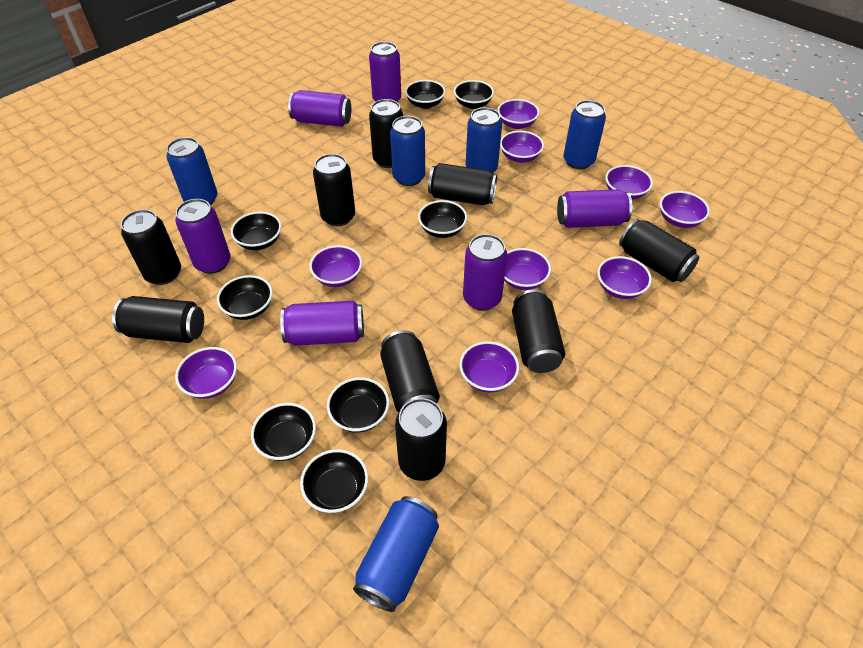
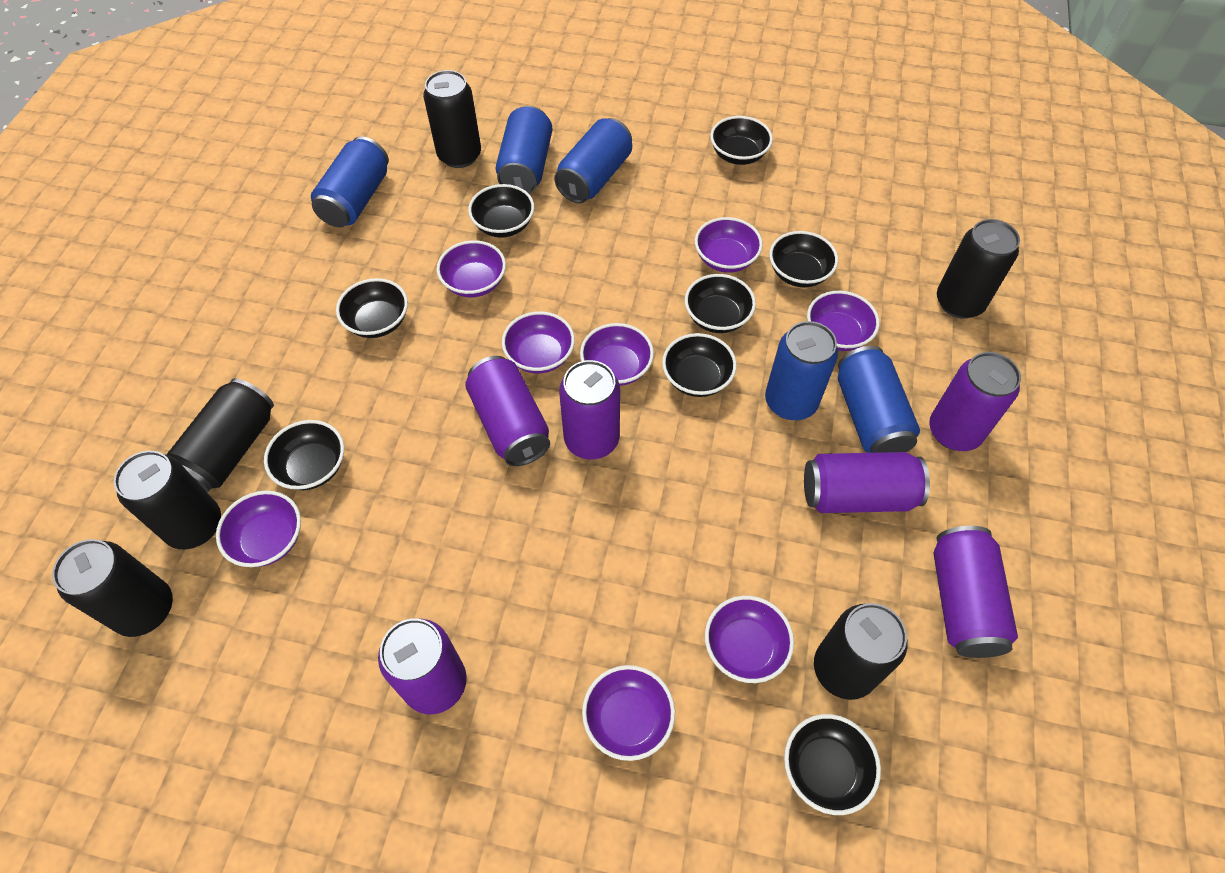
black can: [112,296,204,343] [121,209,181,285] [313,154,355,226] [369,99,403,168] [380,330,440,412] [395,398,447,481] [428,163,497,205] [512,290,565,373] [619,219,699,282] = 9 -> [52,539,173,637] [114,451,221,549] [166,378,274,492] [423,70,481,168] [814,603,907,700] [937,219,1020,319] = 6
purple bowl: [175,347,237,399] [309,245,362,287] [459,341,519,393] [497,99,539,129] [500,131,544,163] [504,248,551,290] [597,256,652,299] [605,165,653,200] [660,191,710,228] = 9 -> [216,491,301,567] [437,240,506,297] [502,311,575,373] [580,323,654,386] [582,665,675,761] [695,217,763,273] [705,596,794,683] [807,291,880,351] = 8

